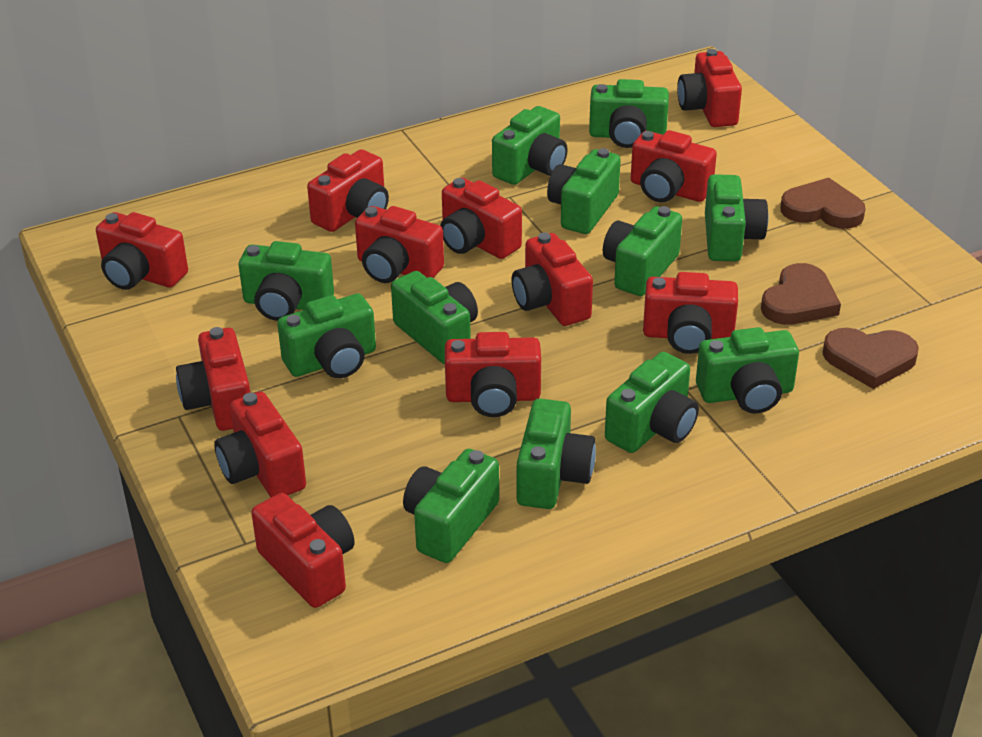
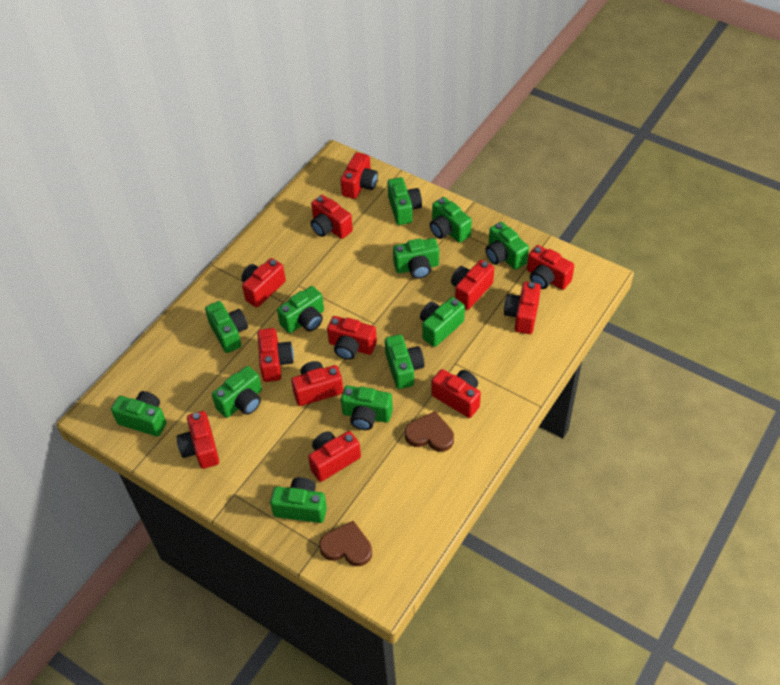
brown heart: [761,263,841,325] [780,178,866,229] [823,328,919,389] = 3 -> [319,521,372,566] [405,411,454,452] = 2

